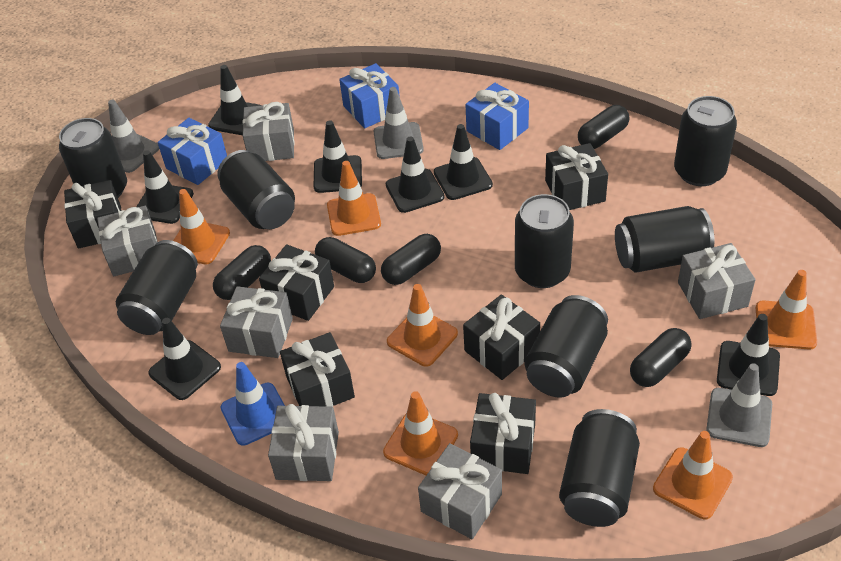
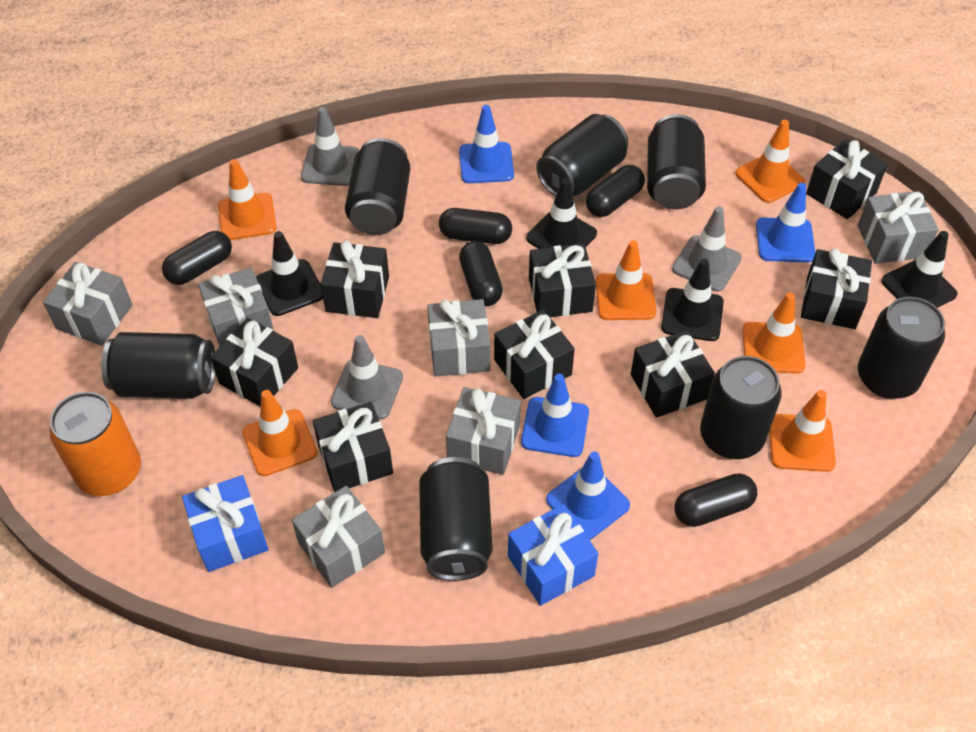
black can: [59,118,127,198] [116,240,198,335] [218,150,295,229] [515,194,574,288] [525,295,608,398] [559,409,640,527] [615,206,715,273] [674,96,737,186] = 8 -> [101,332,215,399] [345,138,410,235] [419,457,493,581] [536,114,628,197] [647,114,706,209] [700,356,782,459] [858,297,945,399] = 7
black gift: [64,180,122,249] [259,244,334,321] [280,332,355,407] [463,294,540,380] [470,393,536,474] [545,143,608,210] = 6 -> [210,318,298,407] [313,402,393,492] [320,241,389,318] [494,310,575,399] [529,243,596,317] [631,330,715,418] [801,249,872,329] [806,139,888,219] = 8
black traffic cone: [136,150,194,224] [148,318,221,400] [208,65,262,135] [314,120,362,193] [385,136,445,213] [434,124,493,200] [717,314,780,396] = 7 -> [256,231,323,316] [526,178,597,249] [661,259,724,341] [881,231,958,308] = 4
blue gift: [158,118,227,185] [339,63,400,128] [465,83,529,150] = 3 -> [182,475,269,572] [508,504,598,606] = 2
blue traffic cone: [221,362,285,446] = 1 -> [459,105,514,183] [521,374,589,457] [546,451,630,540] [756,183,815,263] = 4
orange can: none = 0 -> [49,392,141,496] = 1

